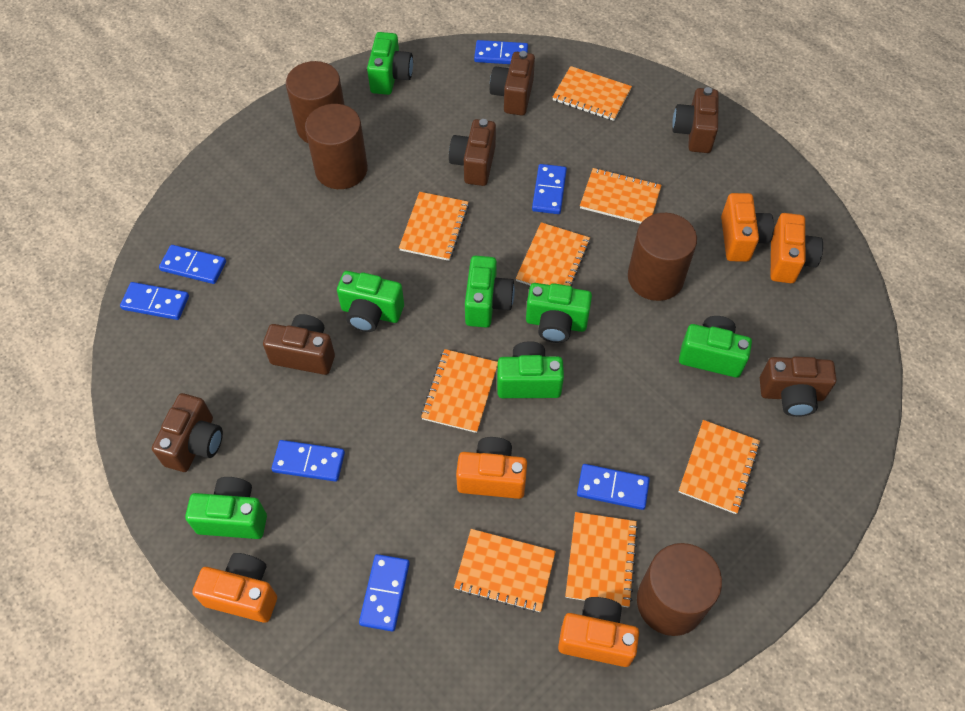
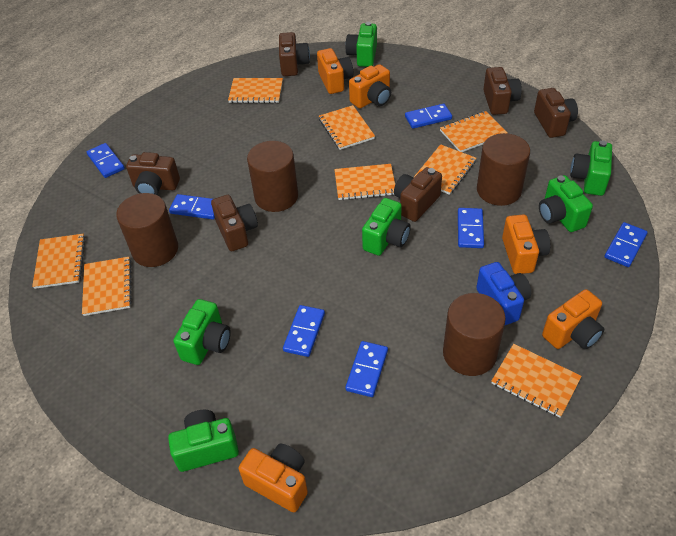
blue camera: none = 0 -> [476,262,531,325] = 1
green camera: [185,477,267,539] [337,271,404,332] [367,32,413,95] [465,256,515,328] [497,341,564,398] [526,283,592,343] [679,316,752,378] = 7 -> [168,410,239,472] [173,299,231,365] [345,22,377,67] [362,198,411,256] [539,175,593,232] [570,140,612,196] = 6

